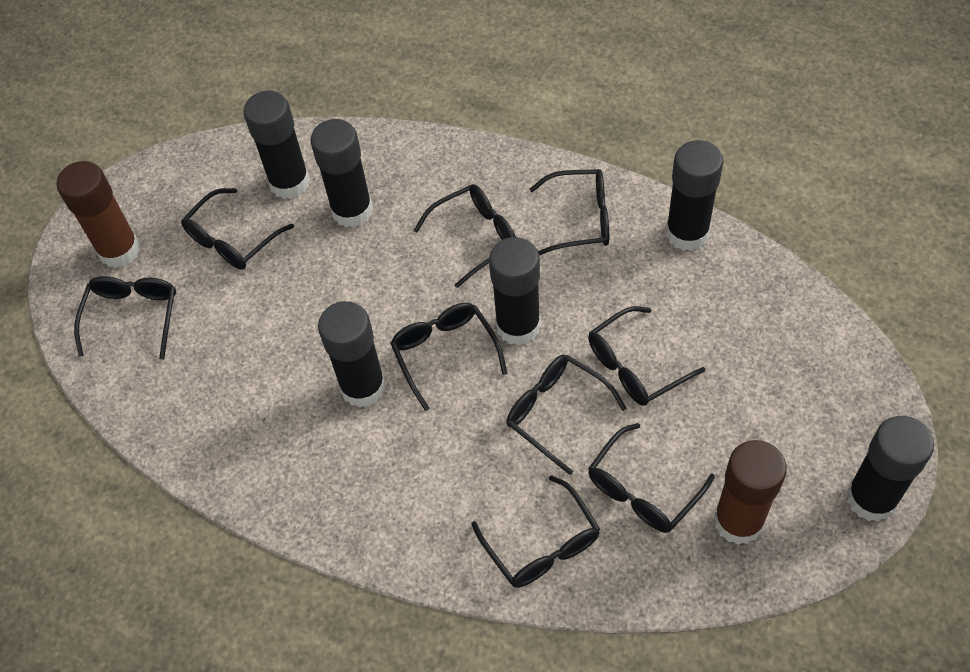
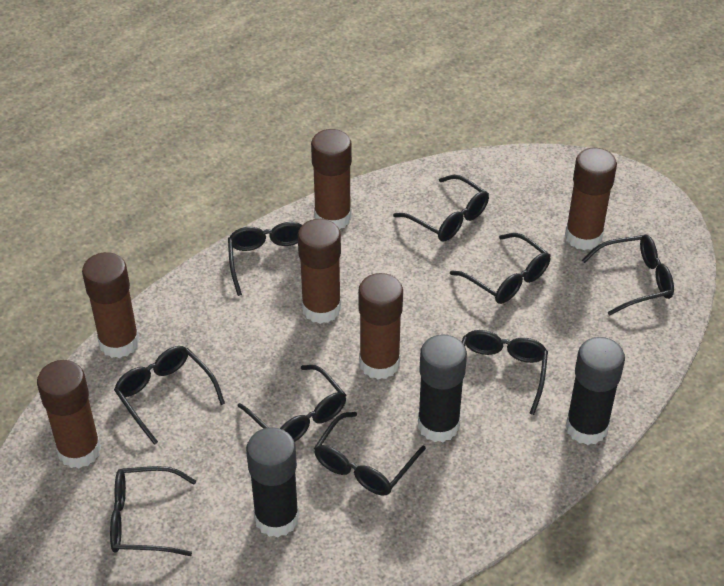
black glue stick: [243,91,310,199] [311,119,373,228] [318,301,386,408] [489,237,541,346] [666,140,723,251] [846,416,934,522] = 6 -> [246,427,299,537] [418,334,467,442] [565,337,625,445] = 3
brown glue stick: [57,161,140,268] [713,440,787,545] = 2 -> [37,360,101,468] [82,252,140,358] [298,219,341,324] [311,129,352,230] [358,273,403,380] [565,148,617,250] = 6

